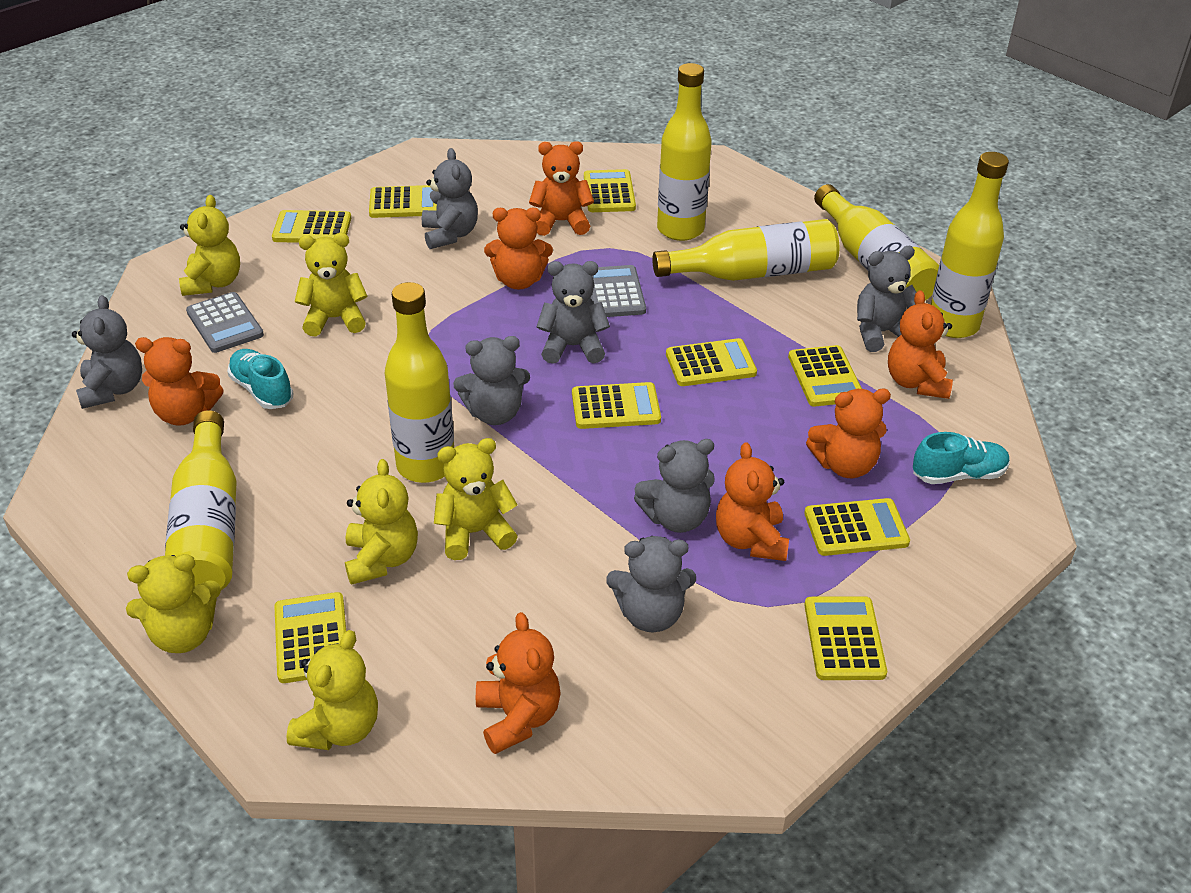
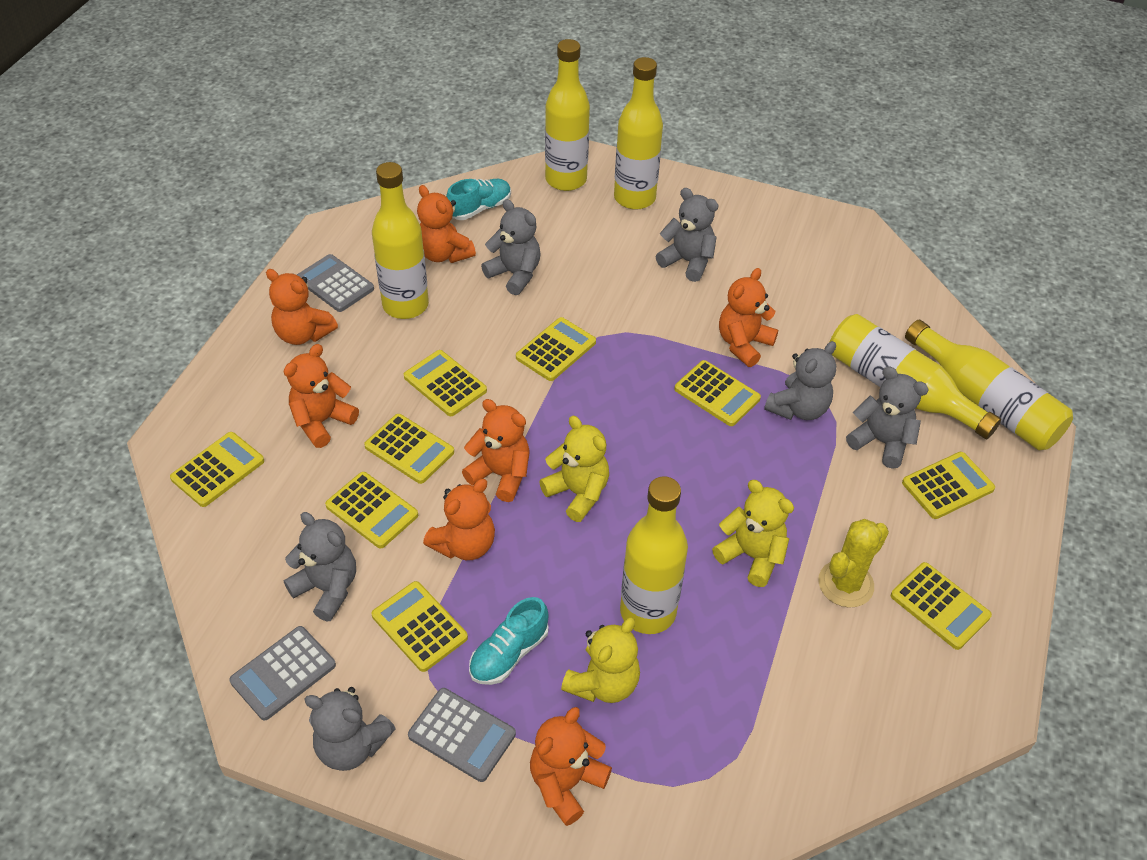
grey calculator: [186,292,264,353] [590,265,646,317] = 2 -> [229,626,336,721] [297,254,374,312] [408,688,516,782] = 3
grey teddy bear: [72,295,142,409] [422,148,478,249] [453,336,530,425] [536,261,610,364] [606,536,696,632] [634,439,715,533] [857,246,917,352] = 7 -> [284,512,356,621] [304,687,396,771] [481,199,541,295] [655,188,719,282] [764,341,836,420] [846,367,929,469] = 6
yellow cactus: none = 0 -> [818,519,889,608] = 1
yellow teddy bear: [126,554,221,653] [179,195,240,296] [287,630,378,750] [295,233,368,336] [345,459,418,585] [434,438,518,560] = 6 -> [539,416,609,522] [561,617,640,703] [712,480,794,587] = 3

